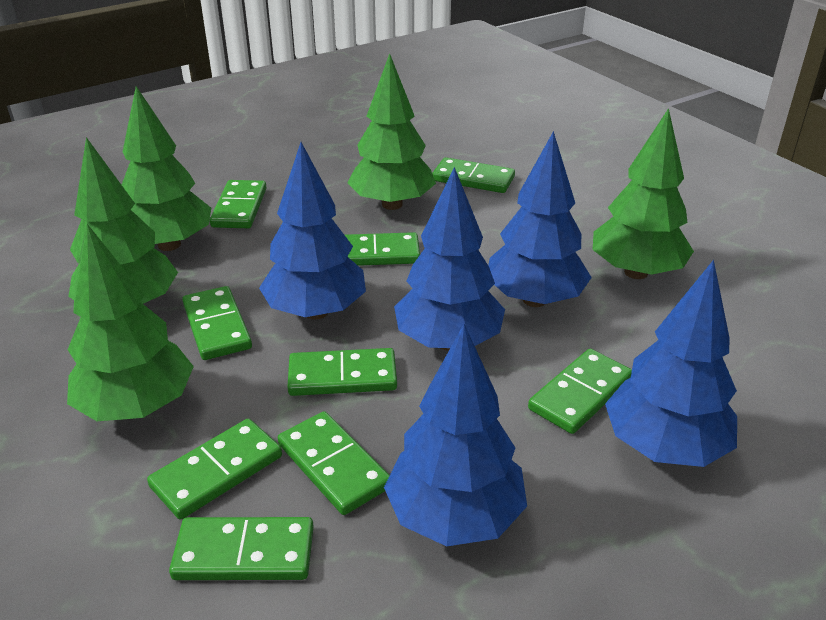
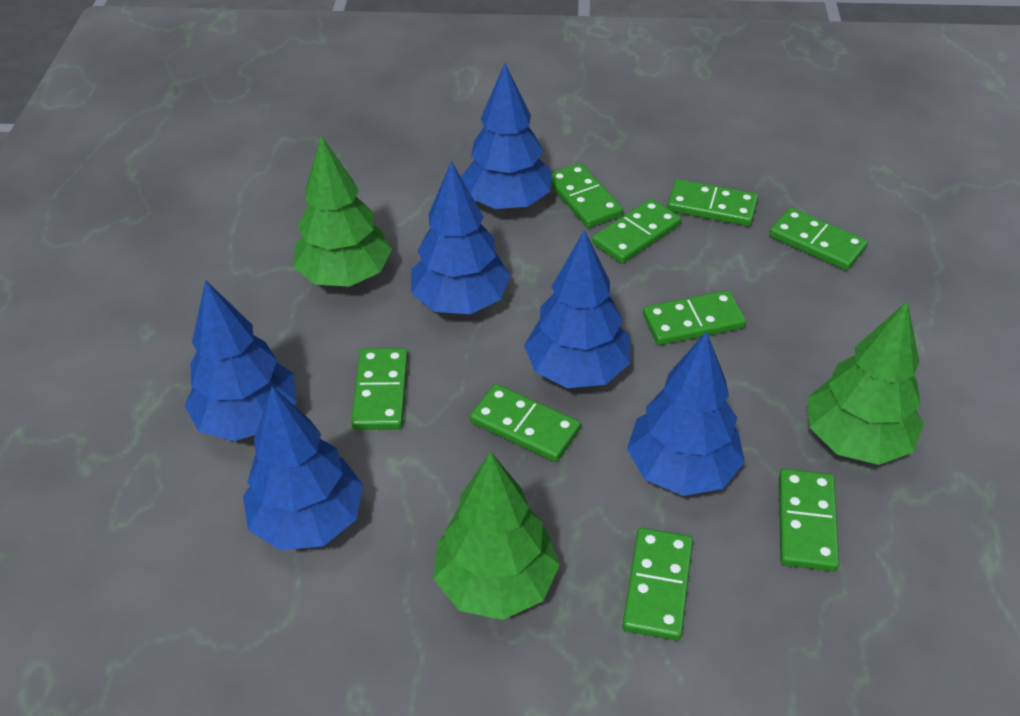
blue tree: [259,142,366,320] [384,324,527,546] [394,167,505,351] [488,131,592,307] [605,260,737,467] = 5 -> [185,280,297,441] [243,386,363,550] [411,161,511,314] [461,63,552,210] [524,230,630,388] [627,331,745,496] = 6
green tree: [67,224,194,421] [68,137,178,304] [122,86,211,251] [347,53,436,210] [592,108,694,279] = 5 -> [294,135,392,287] [433,452,560,620] [808,301,924,465] = 3

